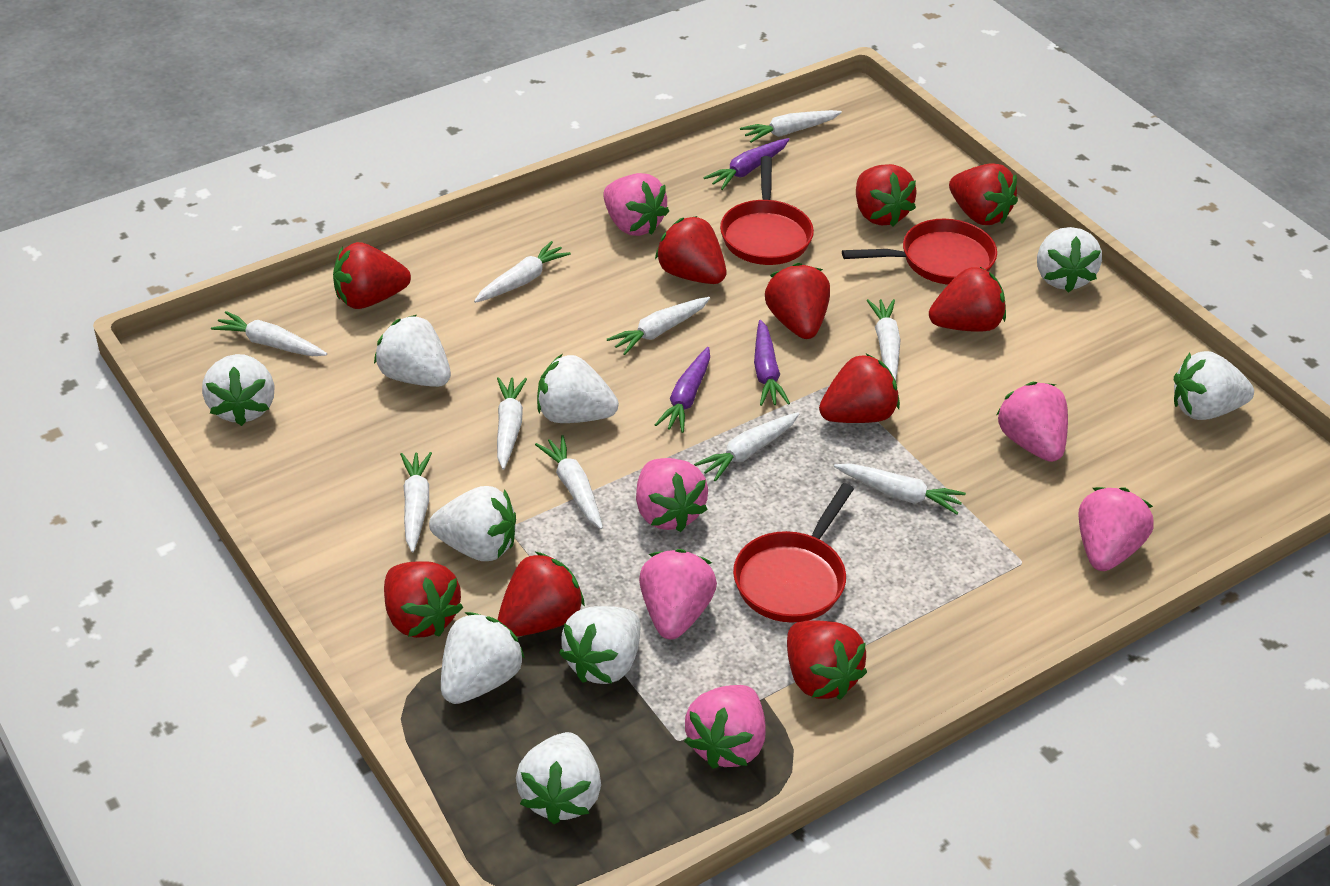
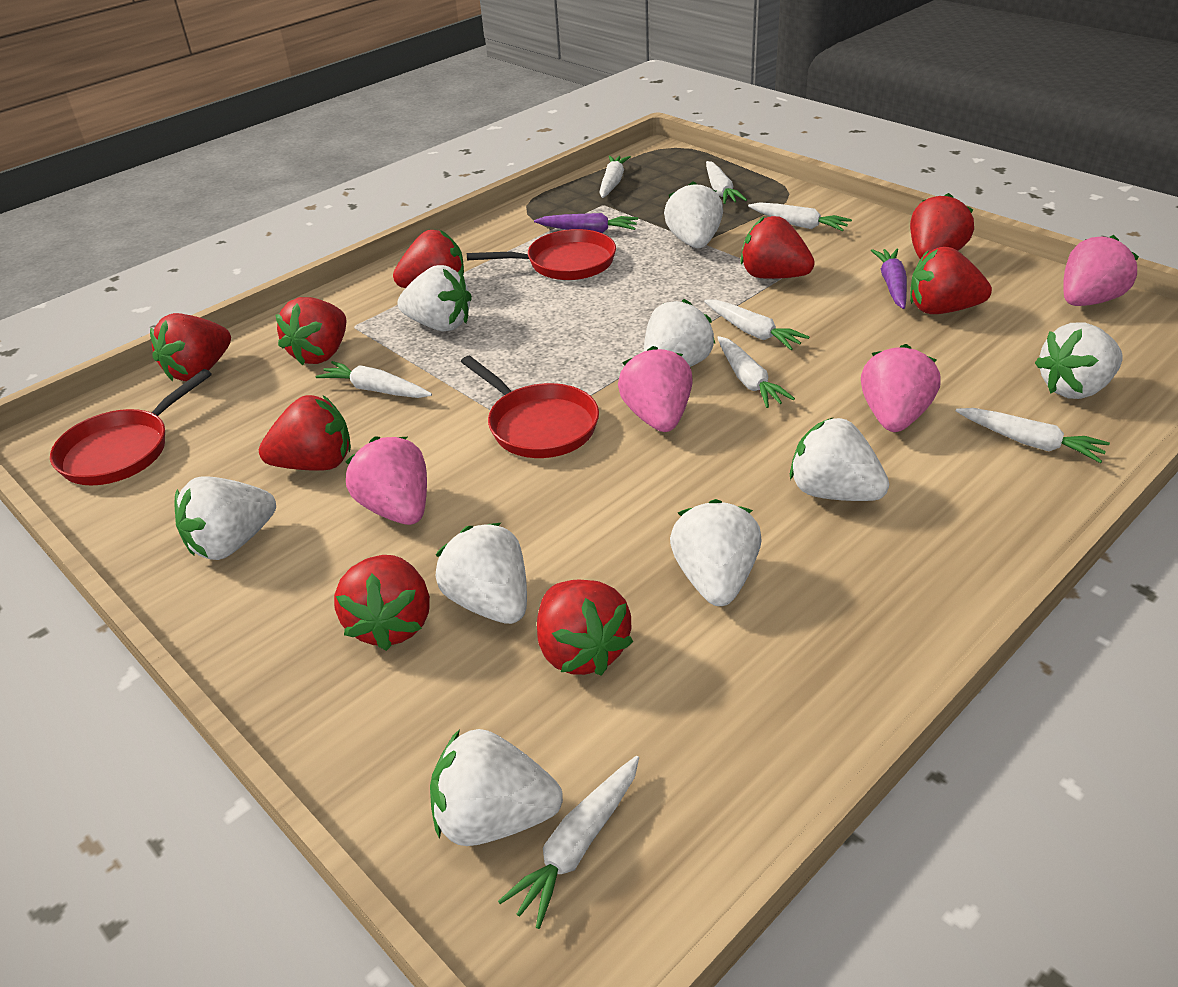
pink strawberry: [603,173,669,236] [636,458,708,532] [639,549,717,639] [684,685,766,769] [996,382,1068,462] [1079,487,1154,571] = 6 -> [345,436,427,525] [618,346,693,432] [861,344,941,432] [1063,235,1139,306] = 4
purple carrot: [655,347,710,433] [704,138,790,190] [754,320,790,406] = 3 -> [534,213,638,233] [871,249,907,309] = 2
red strawberry: [333,242,411,309] [384,561,463,638] [498,552,585,637] [655,216,726,284] [765,263,830,339] [787,620,867,700] [819,354,900,423] [856,164,917,227] [929,267,1006,332] [949,164,1018,225] = 10 -> [150,313,231,381] [259,395,351,471] [275,297,346,366] [334,555,430,651] [393,230,464,288] [537,580,633,676] [740,216,815,279] [910,193,974,259] [910,247,992,314] = 9
white carrot: [211,311,327,356] [400,452,432,553] [474,241,571,303] [497,377,527,470] [535,435,603,529] [607,297,710,355] [694,412,799,482] [740,110,842,143] [834,463,966,515] [866,299,900,381] = 10 -> [315,361,432,398] [498,756,639,929] [599,156,631,198] [704,300,809,350] [706,161,747,204] [717,336,795,408] [748,202,852,231] [956,408,1110,463] = 8

